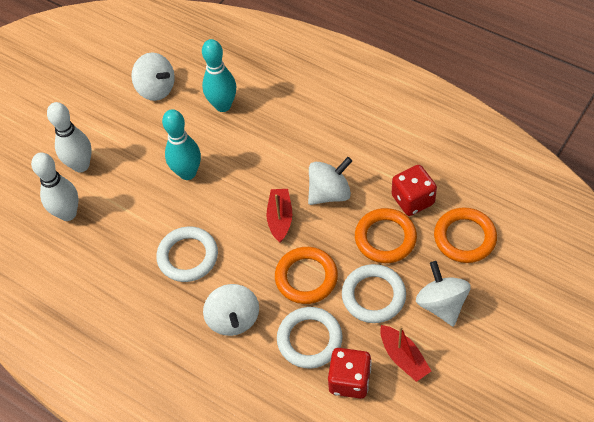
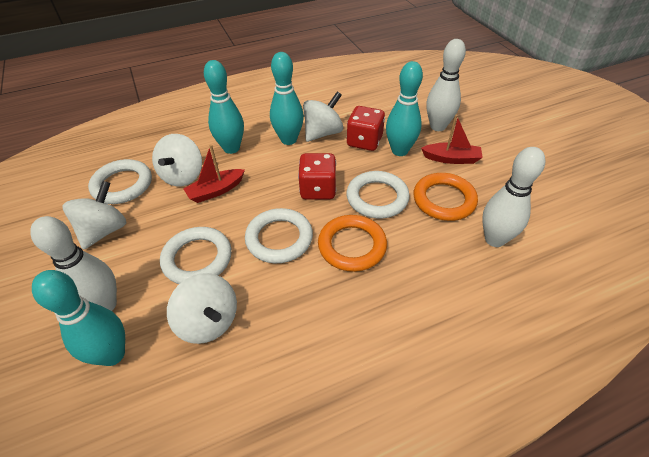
orange ring: [275,247,338,304] [355,208,417,263] [434,207,497,263] = 3 -> [318,215,387,272] [413,173,478,221] = 2
turquoise bowling pin: [162,109,201,180] [202,39,236,112] = 2 -> [32,270,125,366] [204,60,244,154] [270,52,304,145] [386,61,423,156] = 4
white bowling pin: [31,152,79,221] [47,102,92,172] = 2 -> [30,216,117,311] [427,39,466,131] [482,147,546,247] = 3
white ring: [156,226,218,282] [277,307,343,369] [342,264,406,323] = 3 -> [88,159,152,204] [160,227,231,284] [245,208,313,263] [347,171,410,218] = 4

